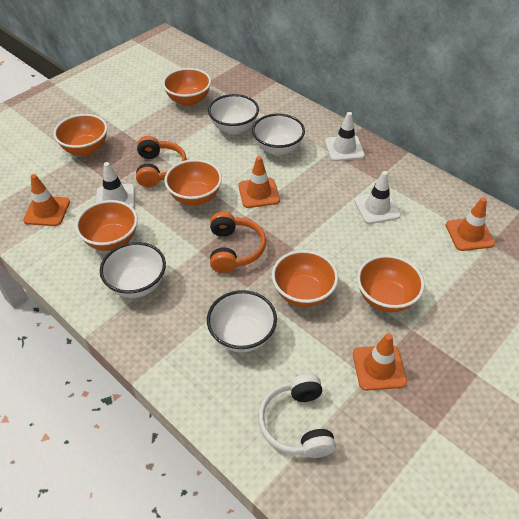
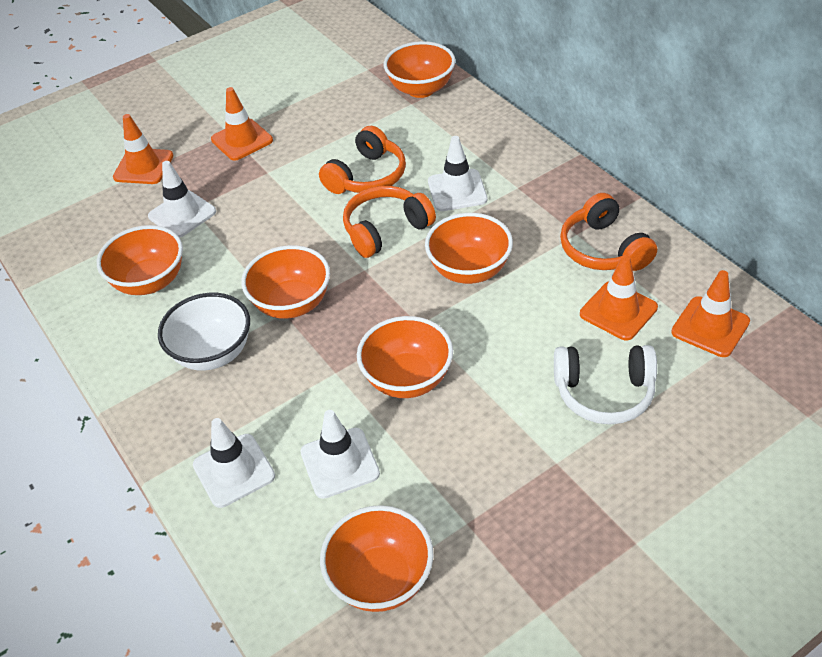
orange headphones: [136,136,187,187] [210,212,266,273] = 2 -> [319,126,406,194] [343,186,436,258] [560,193,657,271] = 3
white bowl: [100,242,166,298] [207,290,277,353] [208,94,259,135] [252,113,305,156] = 4 -> [158,293,250,371] = 1
white traffic cone: [96,162,135,208] [325,112,365,161] [354,171,401,224] = 3 -> [148,161,216,238] [193,418,275,508] [300,410,380,499] [428,136,488,211] = 4

